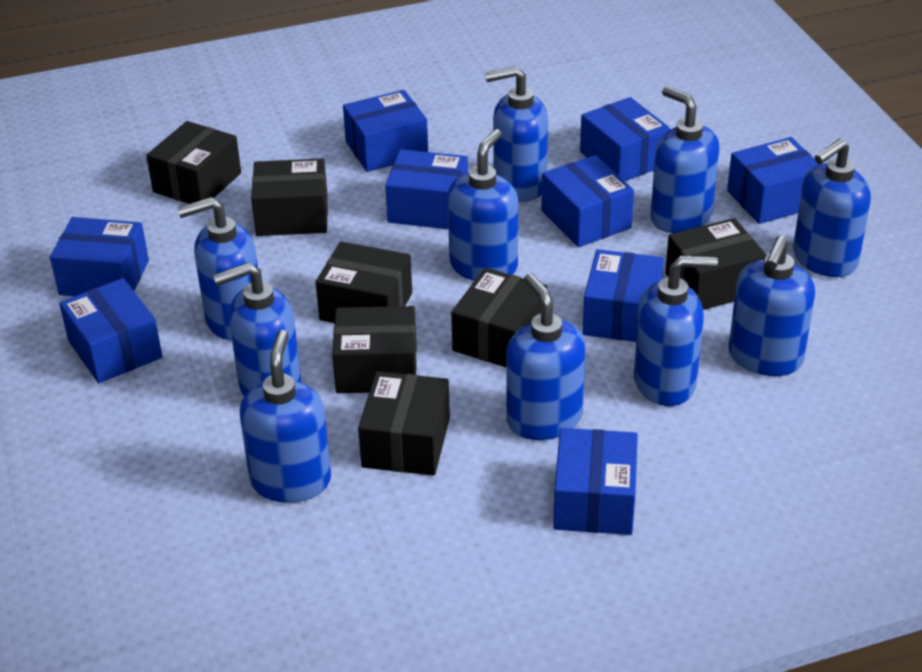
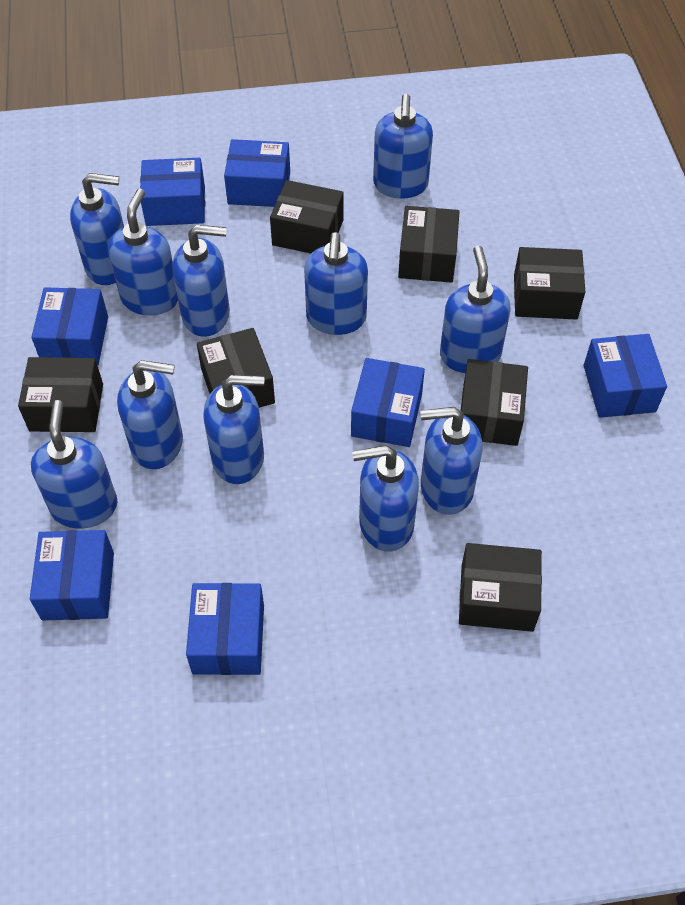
blue box: [50,217,149,296] [59,278,163,383] [343,90,428,172] [385,149,468,229] [541,155,634,247] [553,428,638,535] [580,97,670,181] [582,249,664,342] [727,137,820,224] = 9 -> [30,530,114,620] [31,287,108,366] [140,158,205,226] [186,583,264,675] [224,139,290,207] [351,358,425,447] [583,334,667,418] = 7
blue soap dispenser: [178,197,258,340] [213,262,301,396] [240,330,331,503] [448,129,518,281] [485,66,548,202] [506,273,586,440] [634,255,718,406] [651,86,719,233] [729,236,815,376] [793,139,871,277] = 10 -> [31,400,117,529] [70,173,124,285] [108,189,178,315] [117,360,183,469] [173,225,230,337] [203,375,264,484] [304,232,368,335] [352,445,419,552] [373,94,433,198] [420,407,482,515] [440,246,511,373] = 11

